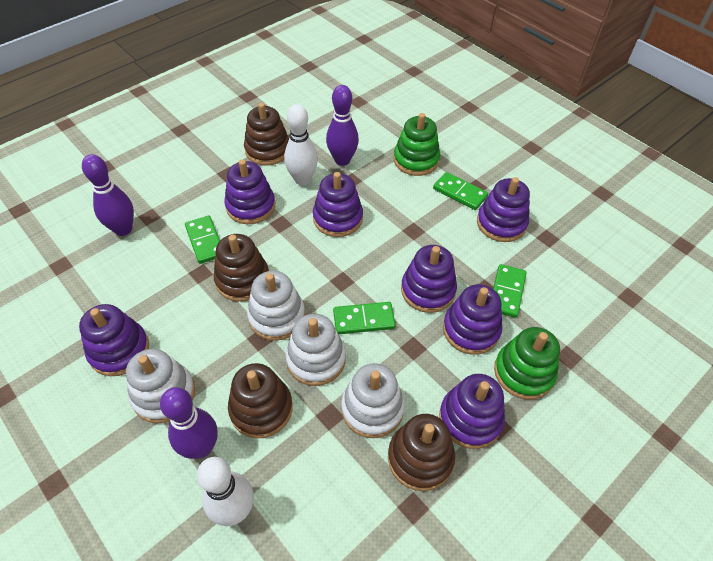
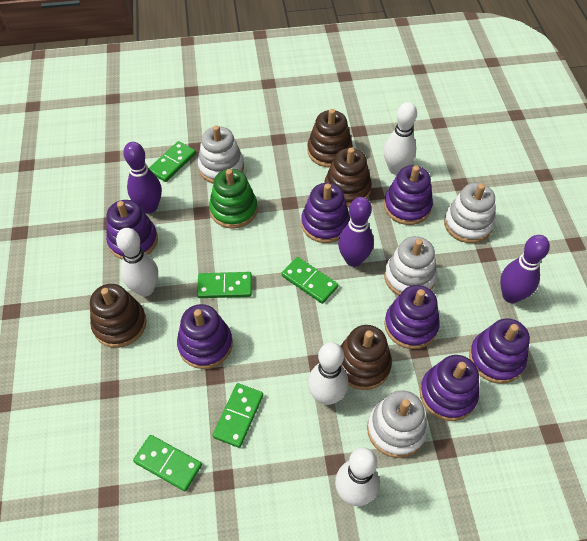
green domino: [185,216,220,264] [333,302,396,334] [433,172,488,210] [493,264,527,318] = 4 -> [133,435,202,491] [149,141,196,182] [197,272,252,298] [212,383,263,448] [281,257,338,304] = 5
green stacking toy: [394,113,440,176] [494,327,560,400] = 2 -> [209,169,258,229] = 1
white bowling pin: [197,457,254,526] [284,104,318,185] = 2 -> [116,228,158,297] [308,342,348,405] [335,447,379,506] [384,102,417,175] = 4

